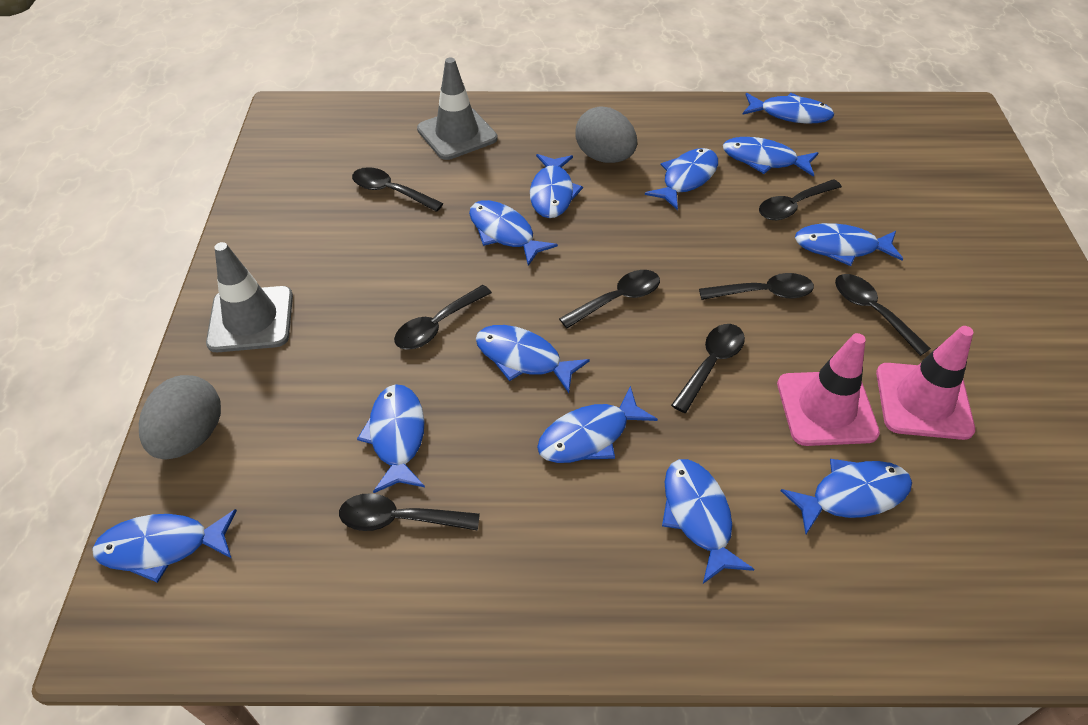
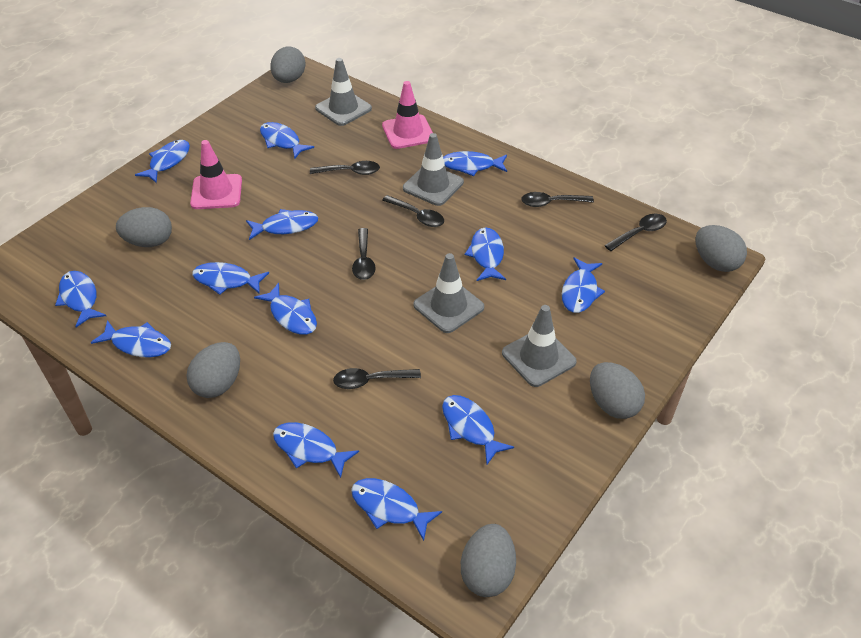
black spoon: [339,493,480,531] [352,167,444,212] [394,285,492,350] [559,270,660,329] [671,324,745,413] [699,273,814,300] [759,179,842,220] [835,274,931,356] = 8 -> [310,161,380,175] [333,368,421,389] [352,228,376,280] [382,195,444,227] [521,192,594,207] [604,214,667,251] = 6
blue fish: [92,509,237,583] [357,384,425,493] [469,200,558,266] [476,325,590,393] [530,154,583,218] [537,386,658,463] [645,148,718,210] [662,459,754,584] [723,137,819,177] [742,93,835,124] [780,459,912,534] [795,223,903,266] = 12 -> [55,271,106,327] [91,320,171,357] [135,140,190,183] [192,262,269,295] [246,209,318,240] [254,283,317,335] [260,122,314,159] [273,422,359,478] [351,478,442,541] [442,395,514,464] [443,151,507,176] [465,228,506,281] [562,257,605,313] = 13
grey egg: [139,375,221,460] [575,107,637,163] = 2 -> [116,207,172,247] [186,342,240,398] [270,47,306,83] [461,524,516,597] [590,362,645,419] [695,225,747,272] = 6
grey traffic cone: [206,242,293,352] [417,58,498,160] = 2 -> [315,58,372,126] [403,133,464,206] [413,253,484,333] [502,305,577,387] = 4

